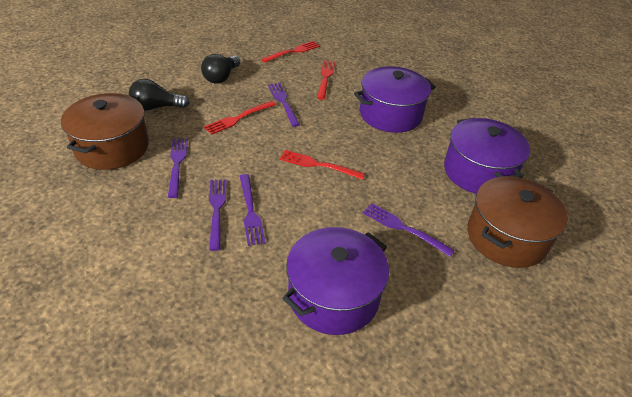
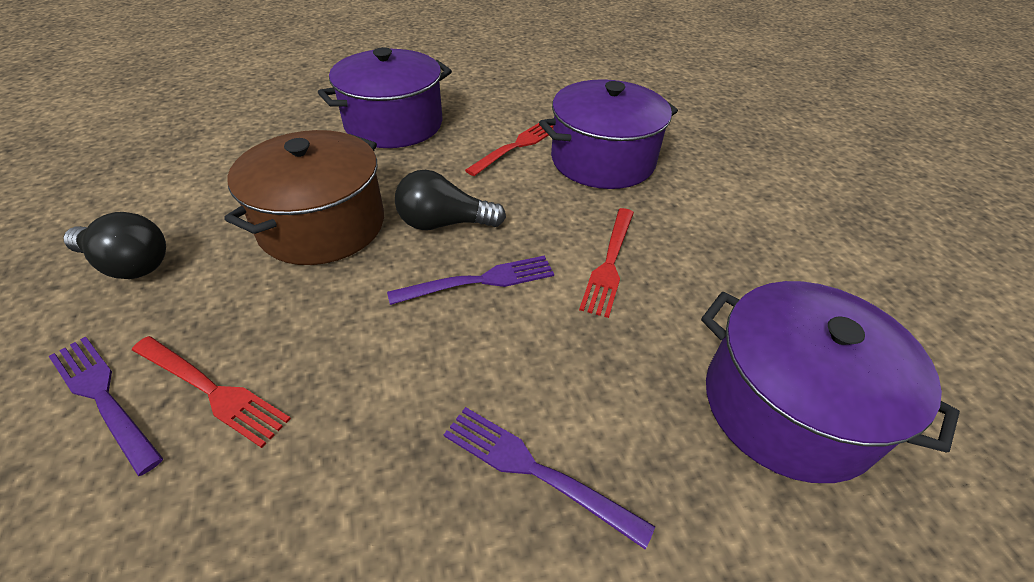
brown pot: [61,93,149,170] [467,176,568,268] = 2 -> [224,130,384,265] = 1
purple fork: [168,138,188,198] [209,179,227,251] [240,174,266,246] [268,83,300,127] [363,203,455,257] = 5 -> [49,336,163,476] [387,256,554,305] [444,407,655,550] = 3
red fork: [204,101,276,135] [261,41,320,63] [279,150,365,180] [317,61,335,100] = 4 -> [132,336,291,448] [465,123,553,176] [579,208,634,318] = 3

